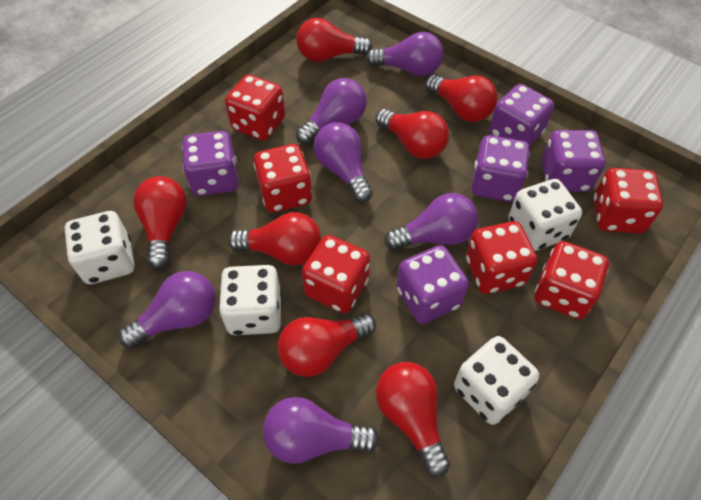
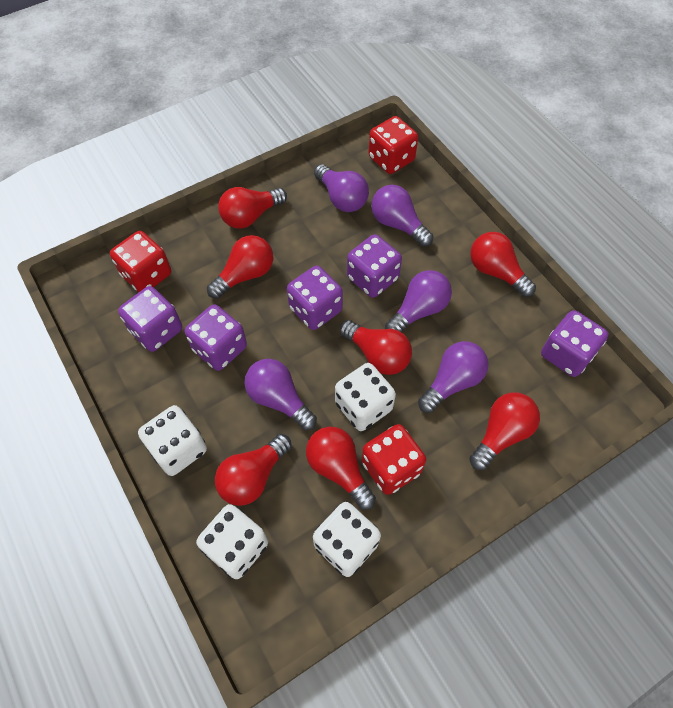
purple light bulb: [119,271,216,348] [263,397,379,464] [296,78,367,145] [313,122,373,203] [366,32,444,76] [384,193,478,250] = 6 -> [244,359,317,430] [314,164,369,212] [371,185,434,247] [385,270,452,333] [418,341,489,413] = 5
red dice: [225,74,285,141] [253,144,312,213] [302,235,370,313] [466,221,537,294] [535,241,609,319] [594,168,663,234] = 6 -> [110,231,171,292] [362,424,426,495] [368,116,418,174] = 3

